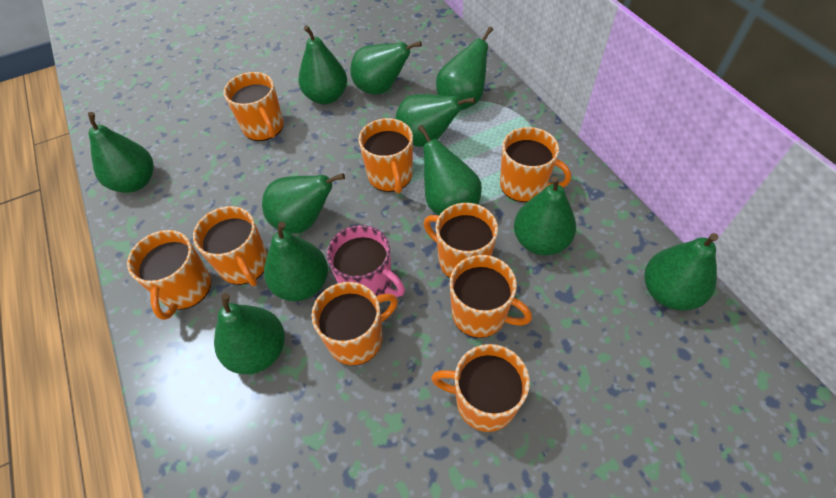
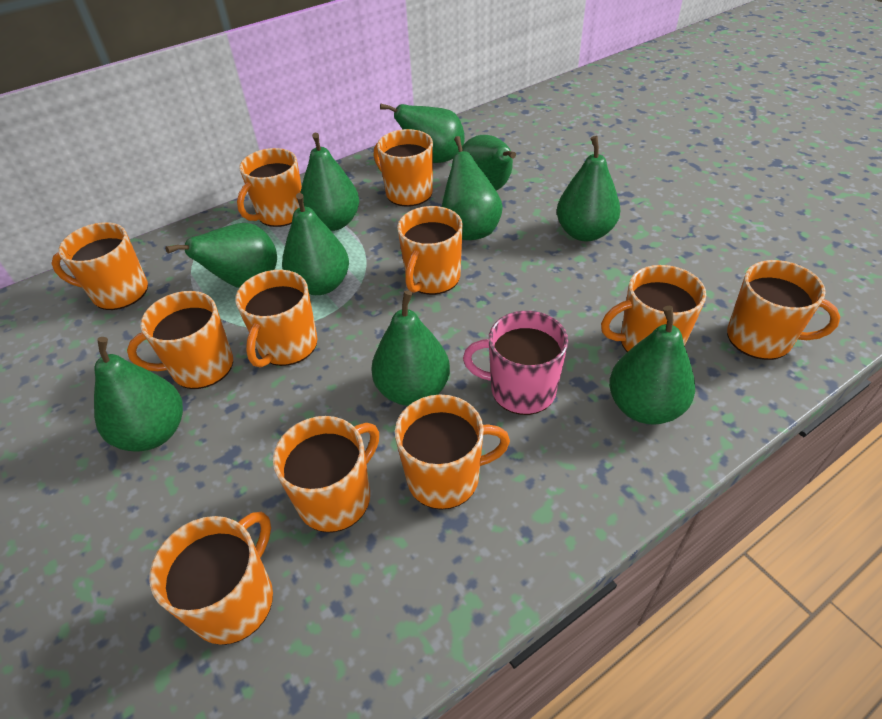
green pear: [88,112,154,193] [214,293,285,374] [262,173,345,234] [264,222,328,301] [298,25,347,104] [350,41,422,95] [395,94,475,147] [418,125,482,215] [436,27,493,110] [514,176,576,255] [644,233,719,310] = 11 -> [94,337,183,451] [165,223,277,288] [282,193,349,295] [300,133,359,231] [371,291,450,406] [380,104,465,163] [442,136,503,240] [462,135,516,191] [557,136,620,241] [609,306,695,425] = 10
orange mug: [127,230,211,320] [193,206,267,286] [224,72,284,141] [311,282,398,366] [358,118,413,194] [424,203,498,278] [431,344,530,432] [450,255,532,338] [500,127,571,202] = 9 -> [51,222,148,310] [127,291,233,389] [150,512,273,645] [235,270,318,368] [237,148,302,227] [273,416,379,533] [374,129,433,206] [395,395,510,510] [397,206,463,295] [601,265,706,352] [727,260,840,360] = 11

